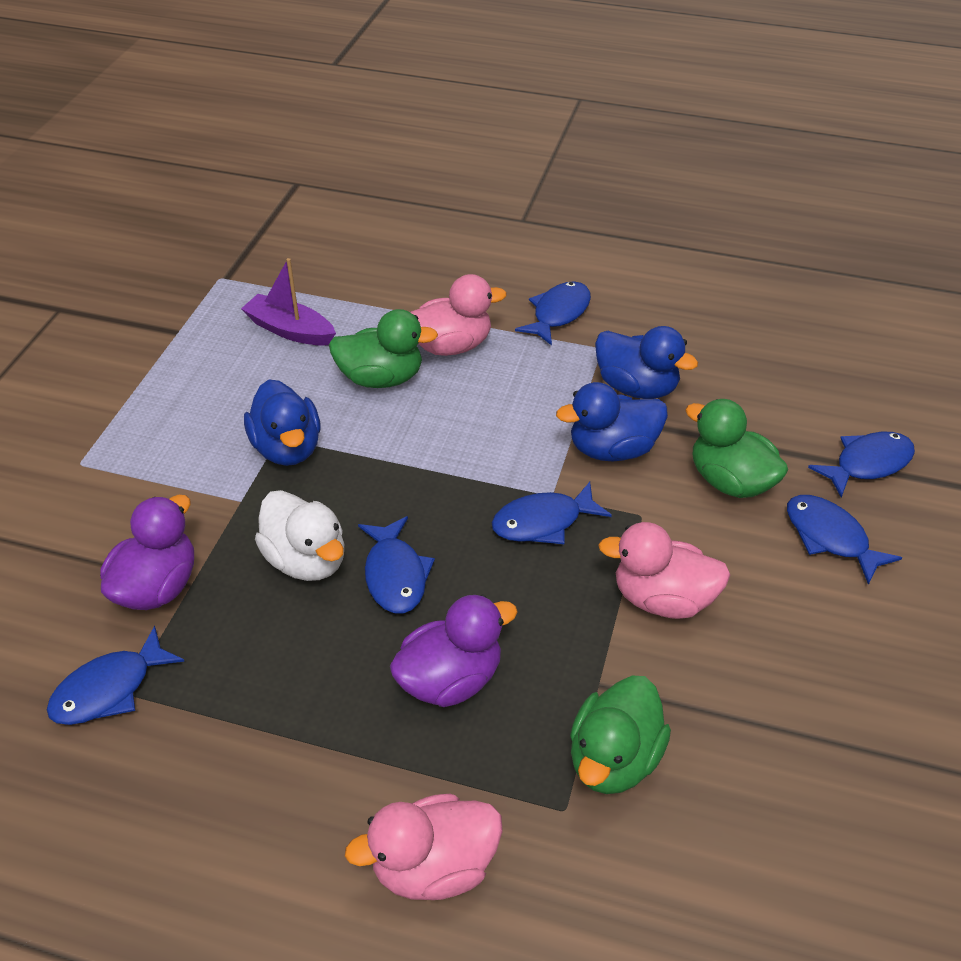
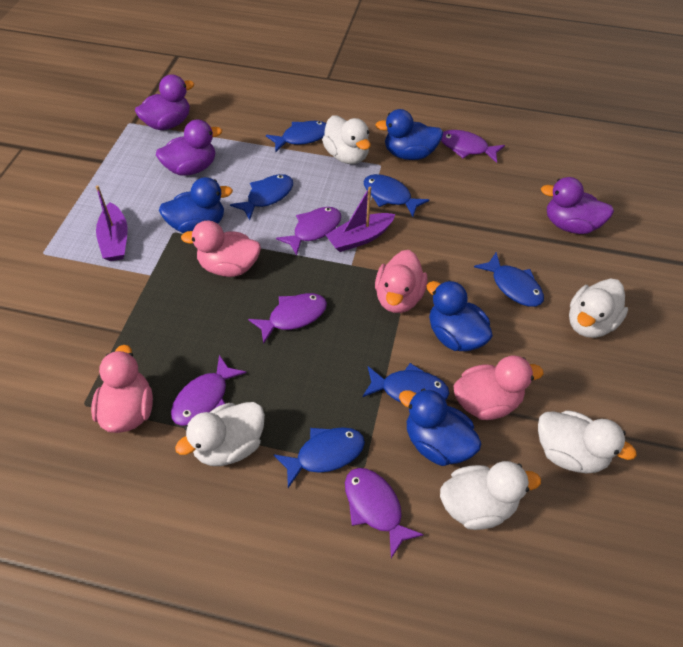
blue duck: [244,380,321,466] [556,382,668,461] [595,326,698,399] = 3 -> [159,177,233,233] [375,109,443,160] [399,388,481,466] [427,280,493,351] = 4
green duck: [329,309,438,388] [570,676,671,794] [685,399,788,498] = 3 -> none = 0
pink duck: [345,793,503,900] [410,274,507,356] [598,522,730,619] = 3 -> [91,345,153,433] [181,221,261,277] [375,250,428,313] [453,355,543,420] = 4
purple boat: [241,258,336,346] = 1 -> [96,185,128,261] [326,187,396,252] = 2
purple duck: [100,495,194,610] [390,595,518,707] = 2 -> [135,74,194,130] [156,119,222,176] [541,177,614,234] = 3
purple fish: none = 0 -> [171,355,246,426] [248,293,327,344] [276,207,341,256] [345,468,424,558] [441,130,505,163] = 5
white duck: [255,490,344,581] = 1 -> [175,402,265,466] [322,115,371,164] [440,461,541,530] [538,410,637,474] [569,278,628,338] = 5

